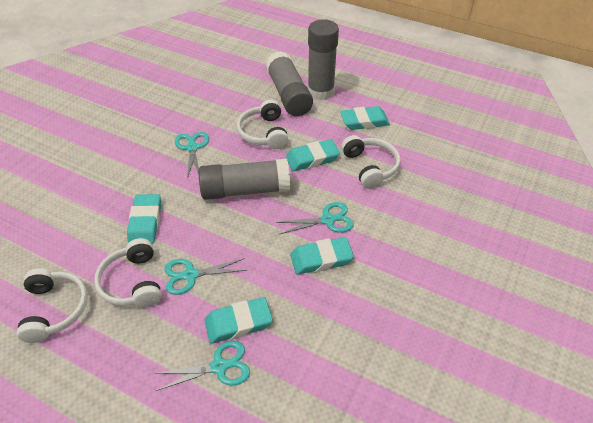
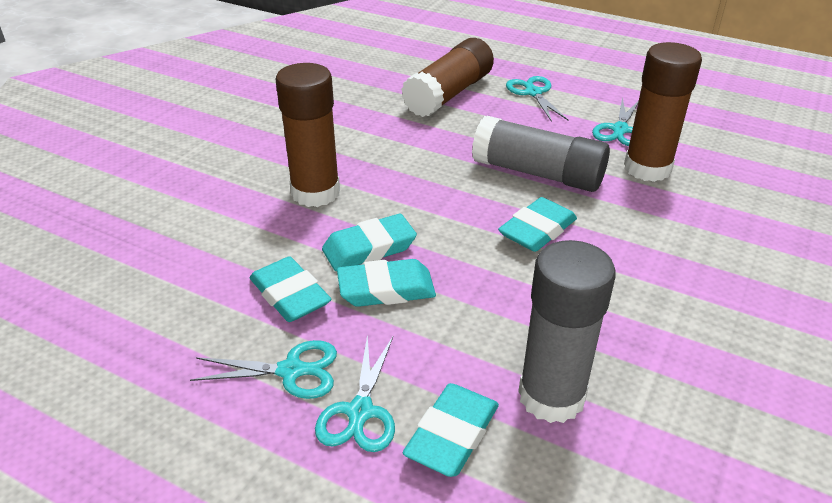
brown glue stick: none = 0 -> [276,63,340,207] [401,38,494,117] [624,42,702,182] = 3
grey glue stick: [199,159,290,200] [266,51,313,116] [308,19,339,100] = 3 -> [472,116,610,192] [518,240,616,423] = 2
white headphones: [17,268,88,343] [94,238,162,307] [237,100,289,149] [341,135,400,189] = 4 -> none = 0

